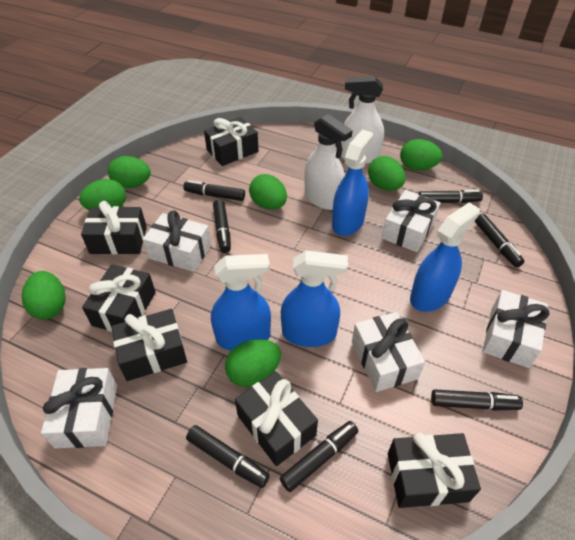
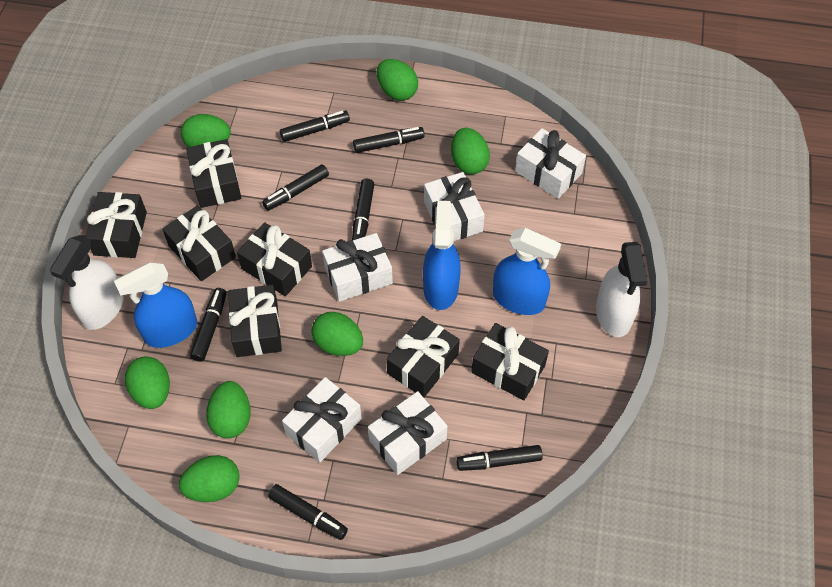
black gift: [81,201,147,254] [82,264,156,332] [111,309,187,381] [204,117,259,166] [235,371,318,466] [388,433,481,508] = 6 -> [85,192,147,258] [162,205,236,281] [186,139,241,208] [228,285,282,357] [237,222,312,296] [386,316,460,397] [471,323,549,400] = 7
blue spray bottle: [211,254,271,351] [281,250,348,347] [332,129,373,236] [410,203,480,312] = 4 -> [114,262,197,348] [423,200,461,310] [493,228,561,315] = 3

